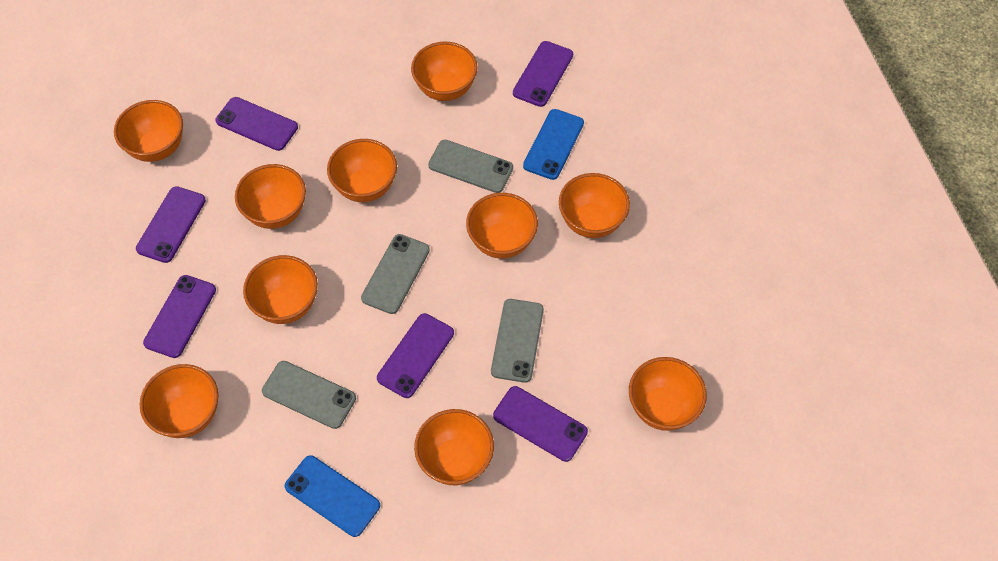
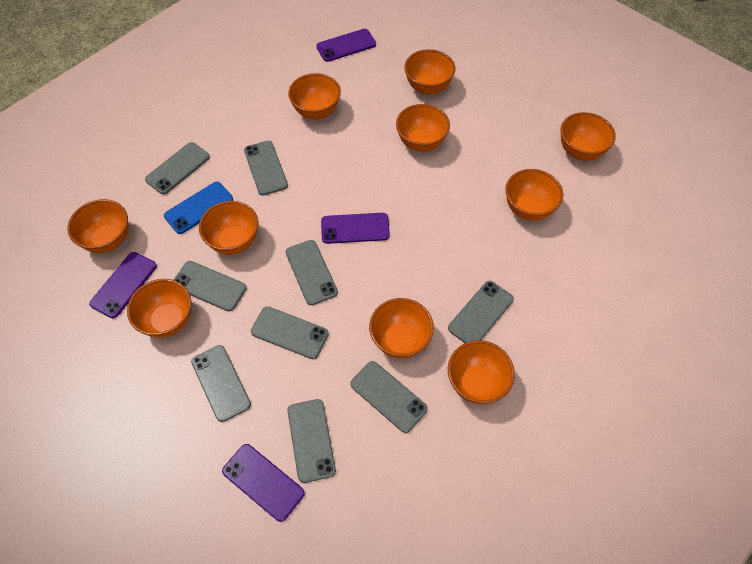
blue phone: [285,455,380,537] [523,109,584,180] = 2 -> [164,182,233,234] = 1
grey phone: [262,361,356,429] [361,234,430,314] [428,140,513,193] [491,299,544,383] = 4 -> [145,142,210,195] [174,261,247,311] [191,345,251,422] [244,141,288,196] [251,306,329,359] [285,240,338,305] [287,399,336,483] [350,361,428,433] [448,281,514,343] = 9
purple phone: [136,186,206,263] [143,275,216,358] [216,97,298,151] [377,313,454,398] [493,386,588,462] [513,41,573,107] = 6 -> [89,252,157,318] [222,444,305,522] [316,29,376,62] [321,213,390,244] = 4

